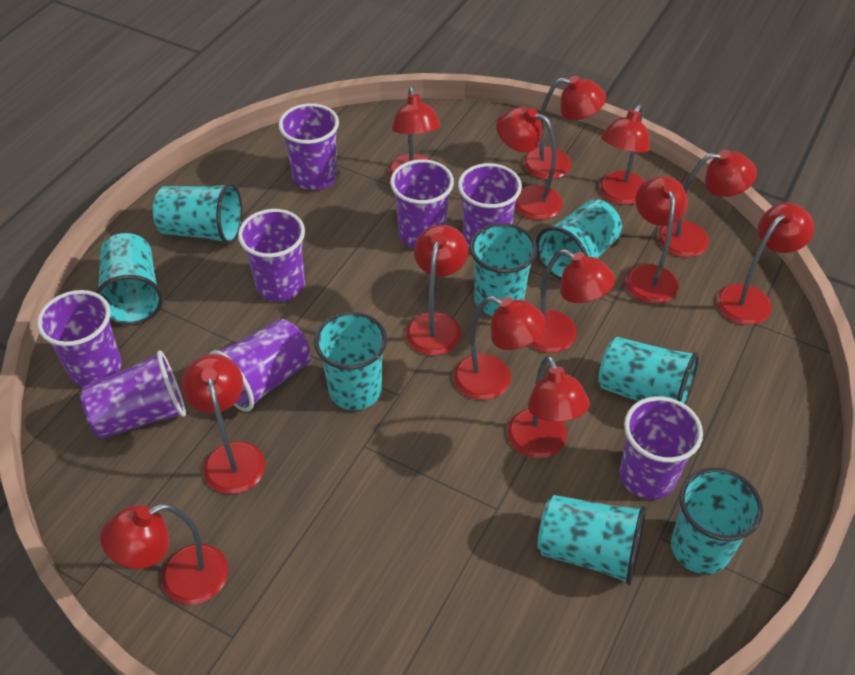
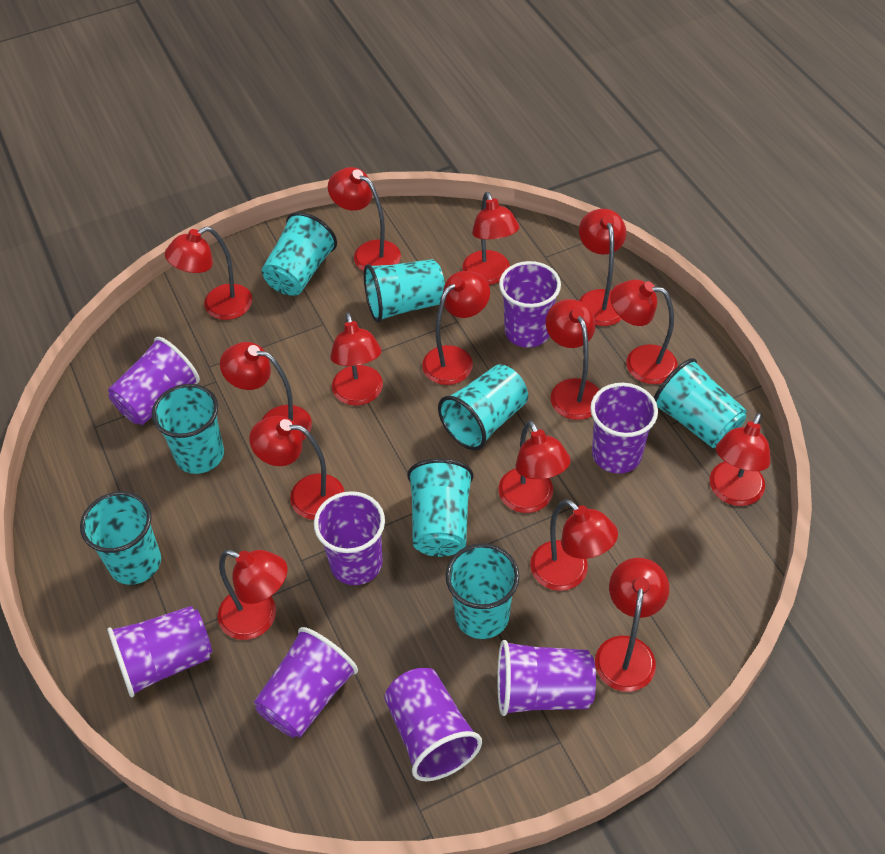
red lamp: [100,504,228,605] [181,354,265,494] [388,87,440,177] [406,225,468,356] [454,296,546,400] [496,107,563,220] [507,355,590,458] [523,76,606,180] [529,249,615,353] [599,104,650,205] [625,176,688,304] [657,150,757,258] [717,203,814,325] = 13 -> [165,227,253,320] [218,550,287,640] [220,342,312,441] [249,416,345,520] [328,167,401,271] [331,312,383,406] [422,271,490,385] [462,192,519,285] [498,420,571,513] [530,499,618,591] [546,299,599,420] [579,209,626,326] [595,558,669,692] [610,280,678,384] [710,413,771,506] = 15

